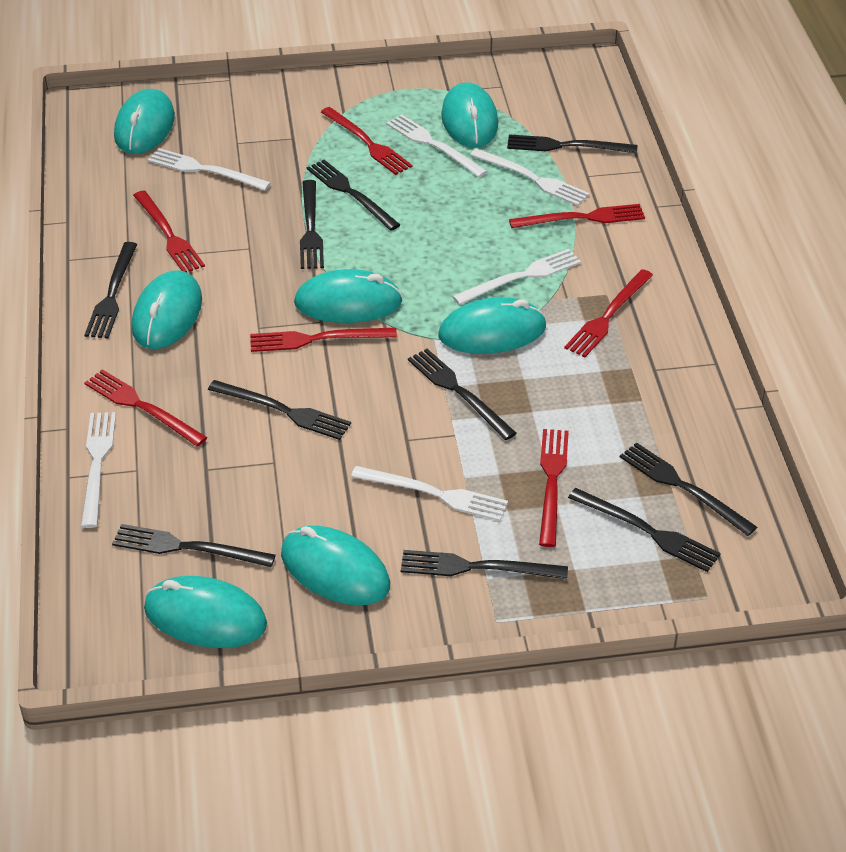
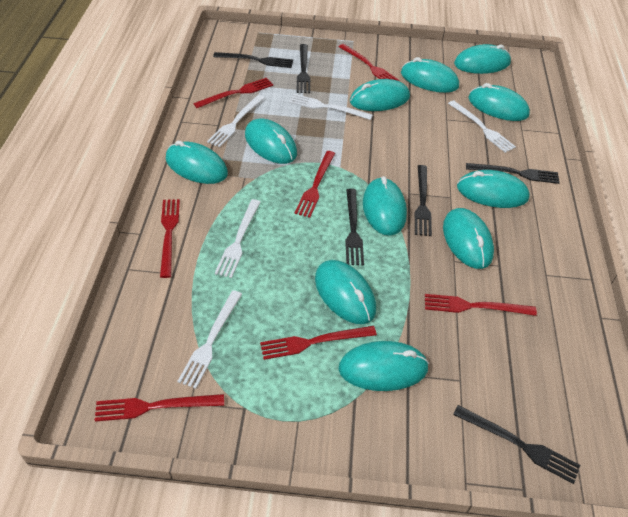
black fork: [84,242,138,338] [112,524,276,567] [208,380,351,440] [300,180,324,269] [307,160,400,231] [401,550,568,579] [408,349,517,440] [507,134,637,154] [568,488,721,572] [620,442,757,536] = 10 -> [213,52,293,68] [297,44,310,93] [345,189,364,265] [415,165,432,236] [453,405,580,484] [466,163,560,184] = 6
turquoise mouse: [114,89,175,154] [132,271,202,349] [144,576,267,648] [281,526,390,605] [294,269,403,323] [439,297,546,354] [441,82,498,148] = 7 -> [166,140,228,184] [245,119,297,164] [315,260,376,324] [339,341,429,391] [350,79,410,111] [363,176,407,236] [401,57,459,93] [443,208,494,269] [454,44,511,74] [457,170,530,208] [468,83,530,121] = 11
white fork: [81,412,116,528] [148,148,271,190] [351,466,508,521] [386,114,488,177] [452,249,581,305] [470,148,590,206] = 6 -> [177,290,242,389] [207,95,265,147] [215,199,261,278] [289,94,373,120] [448,100,516,153] = 5

